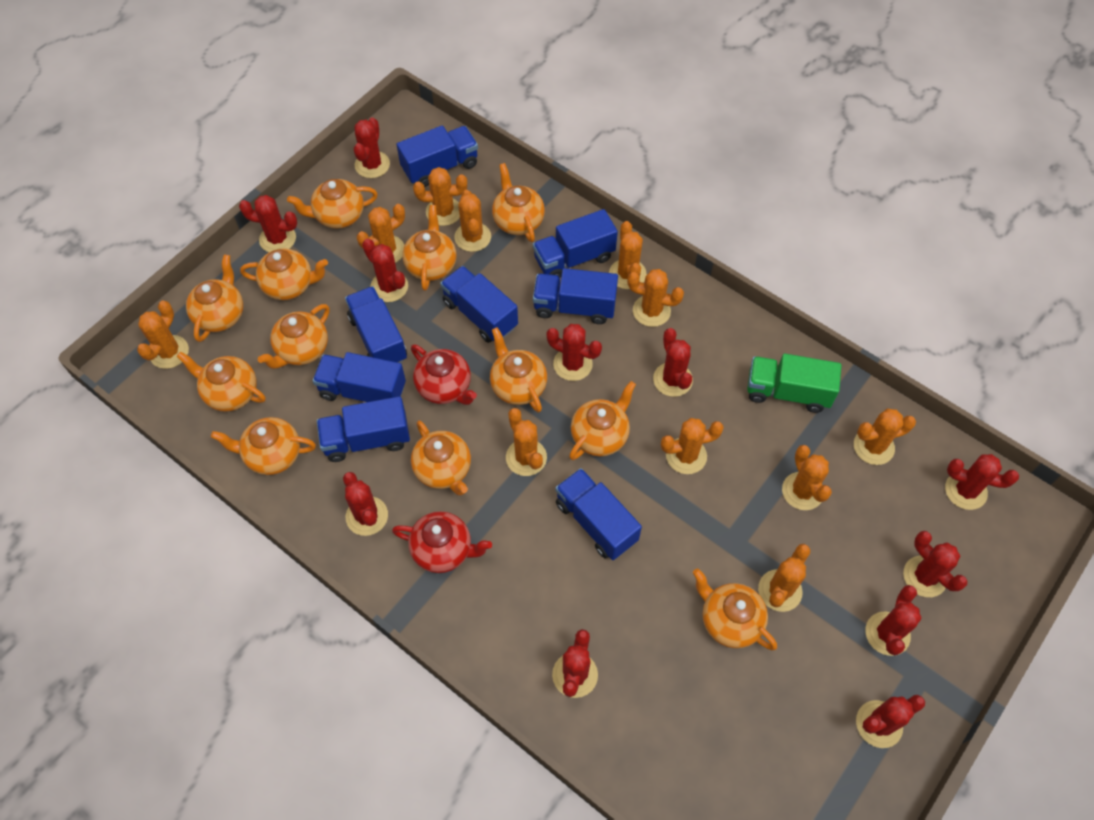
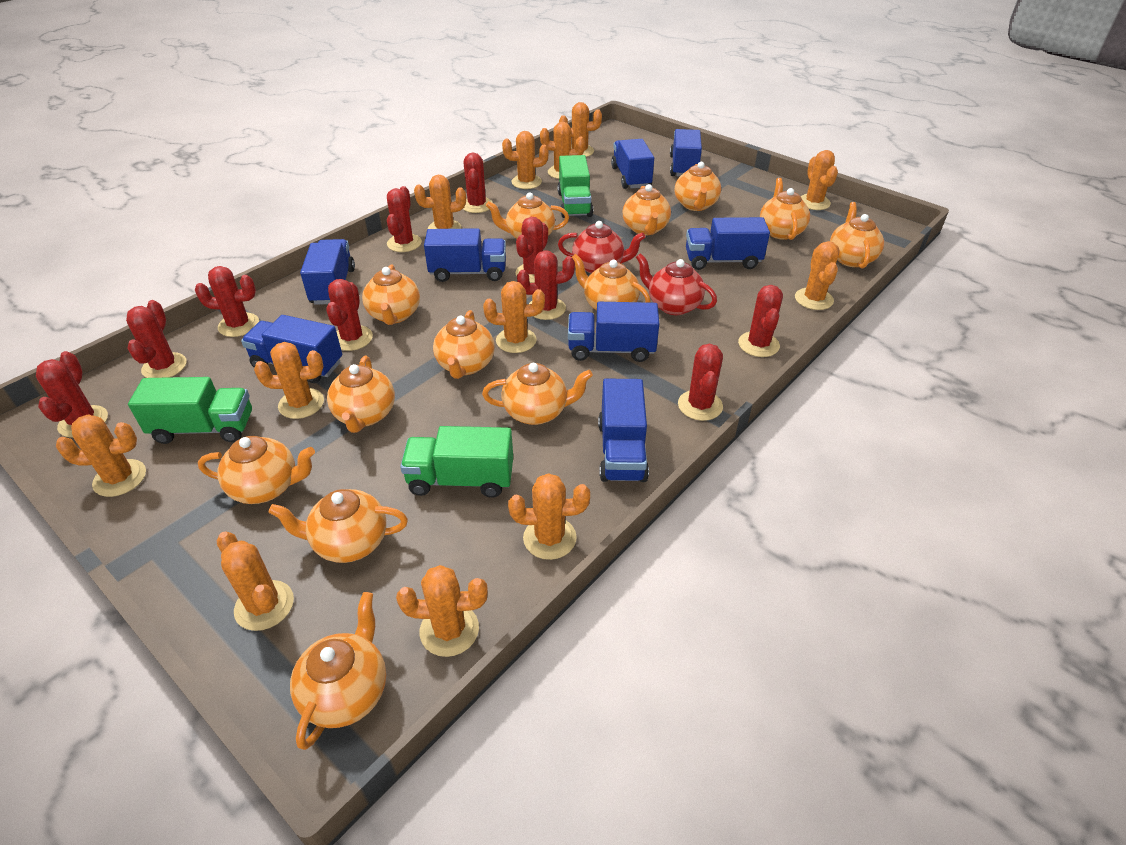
green truck: [747,354,842,413] = 1 -> [128,377,252,444] [400,426,513,498] [557,155,593,218] = 3
orange cactus: [137,301,189,369] [357,204,405,263] [413,167,467,226] [455,190,491,252] [506,408,547,476] [609,221,647,289] [627,269,684,327] [661,418,724,474] [758,544,810,612] [782,445,832,510] [854,409,916,465] = 11 -> [56,414,146,497] [217,531,294,631] [254,342,324,419] [396,565,488,657] [414,175,466,229] [483,281,545,353] [502,131,549,189] [508,473,590,560] [540,122,585,179] [559,102,602,157] [795,241,840,310] [801,150,838,210] = 12
orange teapot: [176,352,266,412] [186,255,243,342] [211,417,316,475] [240,248,328,300] [258,304,329,369] [287,179,378,229] [402,205,456,291] [411,420,471,496] [490,327,547,412] [492,163,545,242] [569,381,636,460] [693,569,777,650] = 12 -> [198,436,315,504] [268,489,408,563] [290,592,386,750] [327,356,395,433] [362,264,420,325] [433,310,495,379] [482,363,593,425] [486,192,569,239] [572,254,651,311] [623,184,671,235] [675,162,721,211] [760,178,810,240] [830,202,884,269] = 13
red cactus: [239,195,297,252] [343,472,388,536] [354,118,390,178] [362,239,408,302] [546,324,602,381] [552,629,598,698] [653,328,693,397] [856,695,925,748] [865,585,922,656] [903,531,968,597] [945,454,1019,510] = 11 -> [36,351,108,438] [126,300,186,378] [195,266,259,337] [326,279,373,351] [387,186,422,252] [463,153,493,213] [516,217,548,283] [517,250,575,320] [678,343,723,421] [738,285,783,357] = 10

